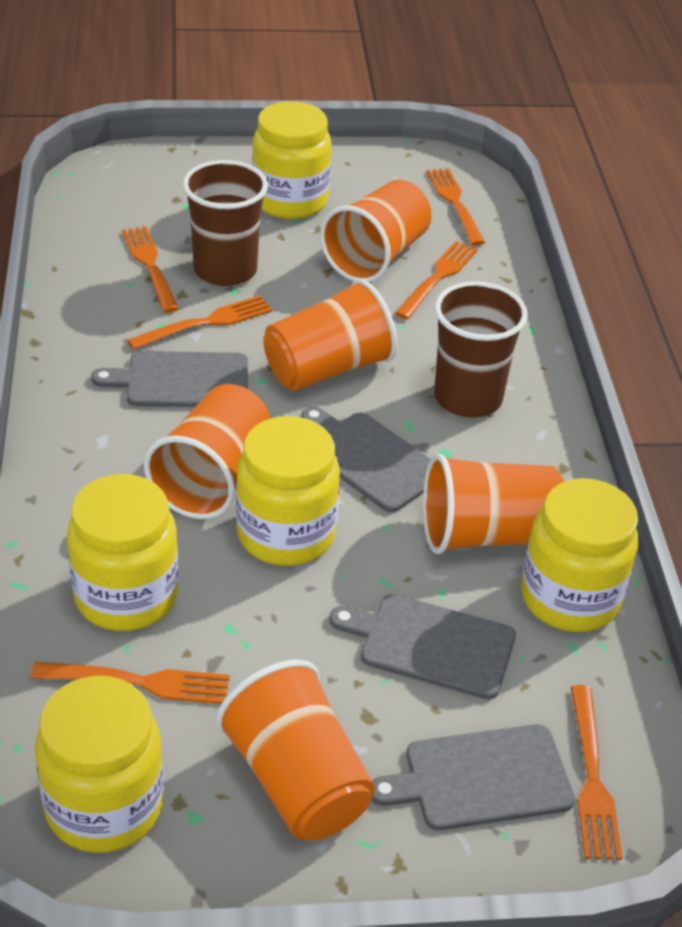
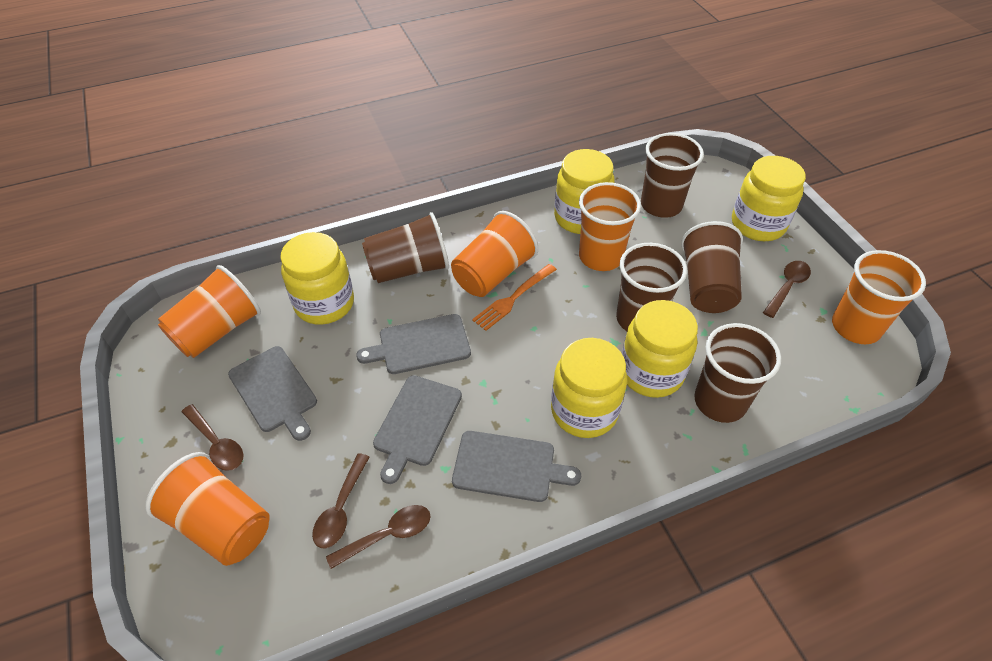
brown cup: [183,160,268,286] [434,281,528,417] = 2 -> [362,212,449,283] [616,243,687,331] [641,133,704,218] [681,221,743,313] [694,323,781,423] = 5
brown spoon: none = 0 -> [182,404,244,471] [312,453,370,548] [326,505,431,569] [763,261,811,318] = 4
orange fork: [31,662,230,704] [122,226,179,313] [127,295,272,350] [395,241,478,319] [427,168,485,246] [571,685,622,860] = 6 -> [472,264,557,331] = 1

